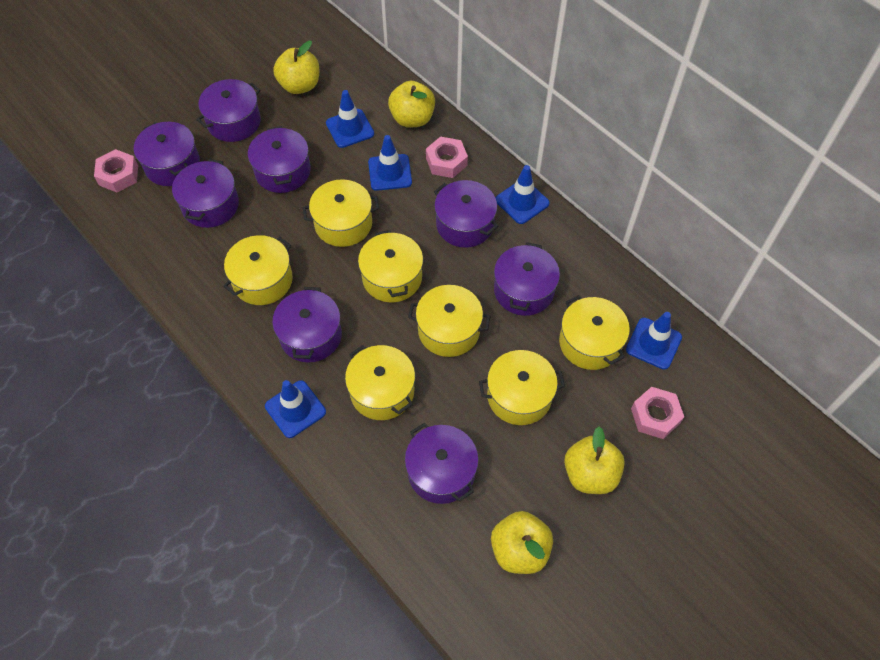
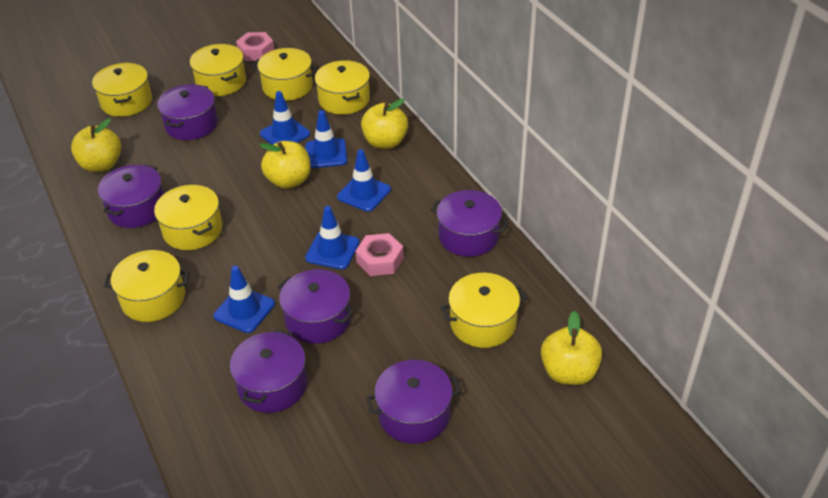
pink nut: [94,149,138,193] [426,137,468,178] [631,387,684,439] = 3 -> [236,32,274,61] [355,233,404,276] = 2
purple pot: [134,122,200,186] [172,159,239,228] [196,79,261,142] [248,126,311,193] [272,287,342,362] [405,423,478,504] [434,180,498,248] [494,242,560,316] = 8 -> [98,164,164,228] [158,84,218,140] [230,330,307,413] [278,269,354,344] [366,360,461,444] [431,190,509,257] = 6

